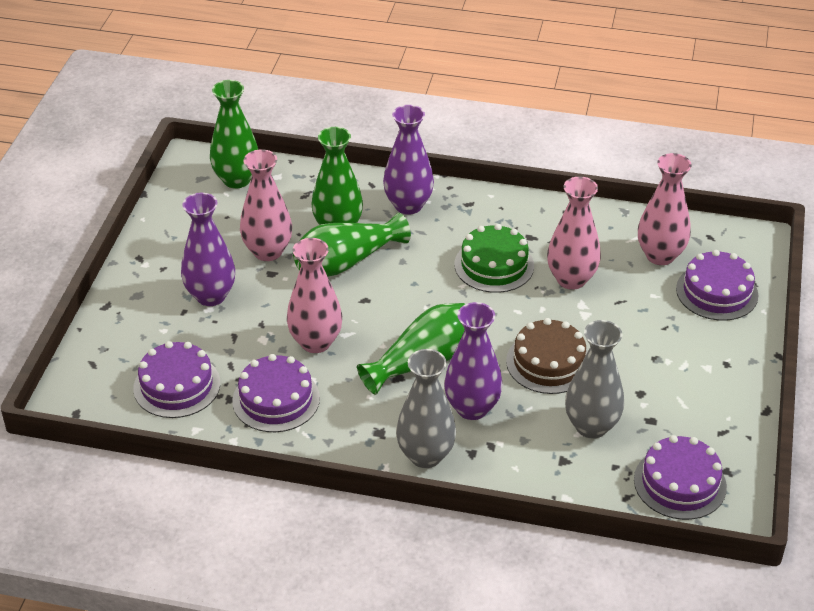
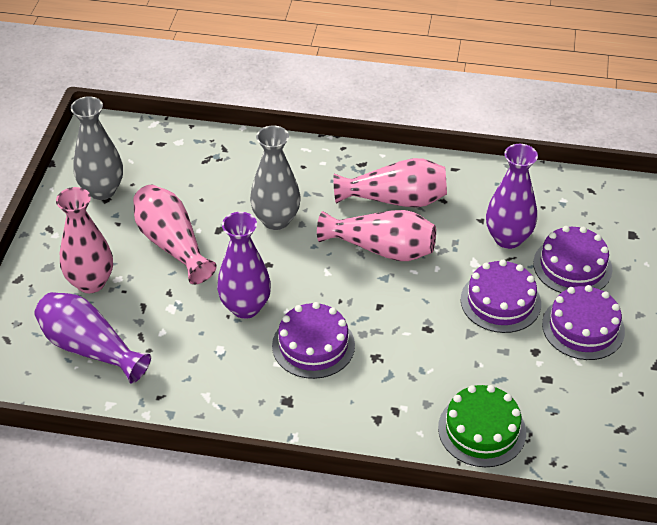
brown cake: [506,318,588,394] = 1 -> none = 0
green vase: [210,80,258,189] [293,213,411,277] [311,127,363,225] [357,303,465,395] = 4 -> none = 0

